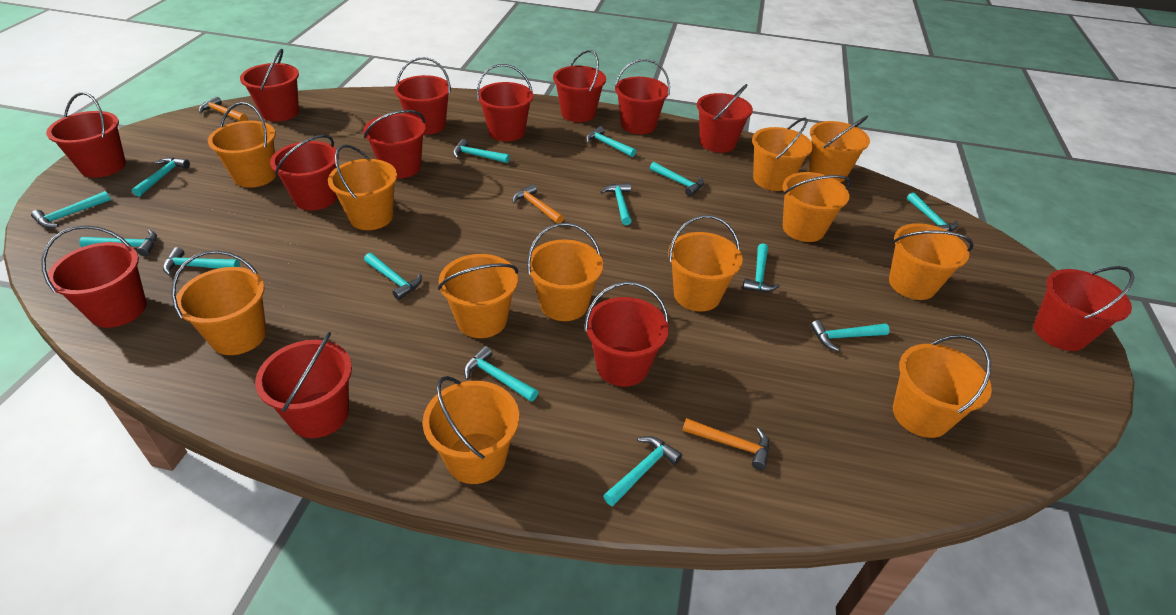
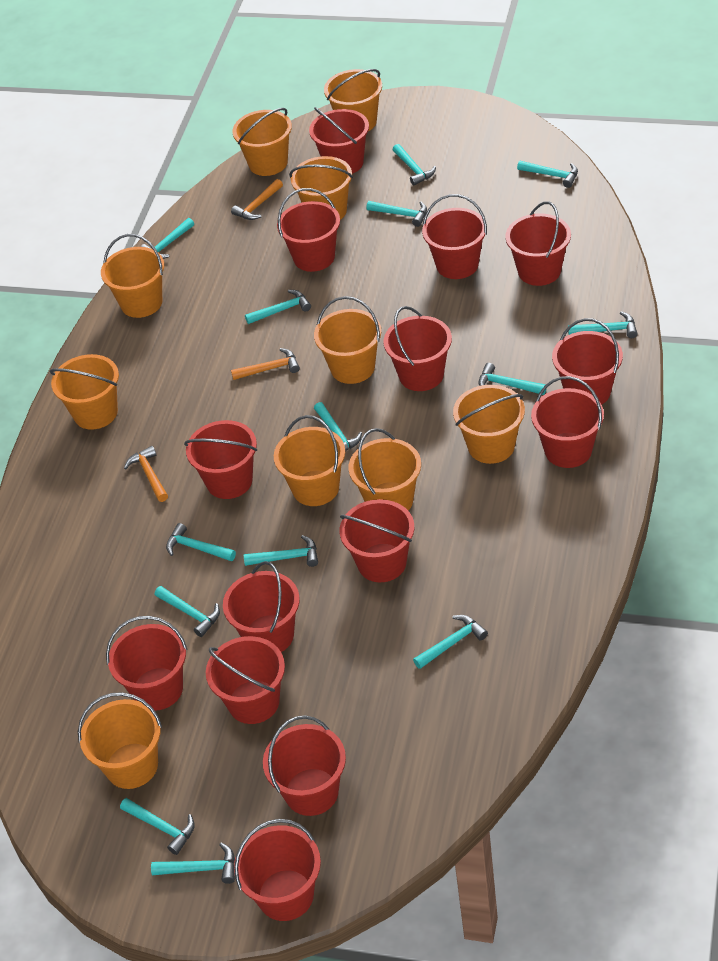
orange bucket: [171,250,266,355] [208,102,277,188] [328,144,397,230] [423,376,519,484] [438,254,518,338] [527,223,603,321] [668,215,743,312] [752,118,813,191] [783,172,852,242] [809,115,870,182] [889,223,974,300] [893,335,992,438] = 12 -> [50,354,119,430] [78,692,162,789] [101,234,164,318] [232,108,292,176] [274,415,345,506] [289,156,353,220] [314,296,381,384] [324,69,382,131] [349,428,421,511] [453,385,525,464] = 10
red bucket: [41,225,147,328] [46,92,126,178] [240,49,299,122] [255,332,352,438] [270,135,339,210] [363,110,426,178] [394,57,451,135] [476,64,533,142] [553,50,606,122] [585,282,669,387] [615,59,670,134] [697,84,753,153] [1034,266,1134,351] = 13 -> [106,616,187,711] [184,420,257,499] [206,636,285,724] [223,561,300,652] [234,819,321,921] [263,715,346,816] [277,188,340,272] [309,107,369,174] [340,499,414,582] [383,306,452,391] [422,194,487,279] [505,201,571,286] [531,376,604,468] [552,318,623,405] = 14

